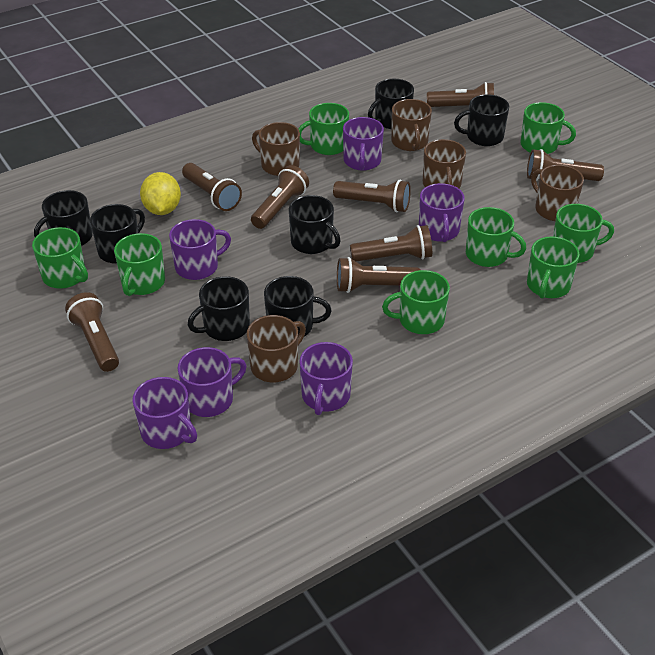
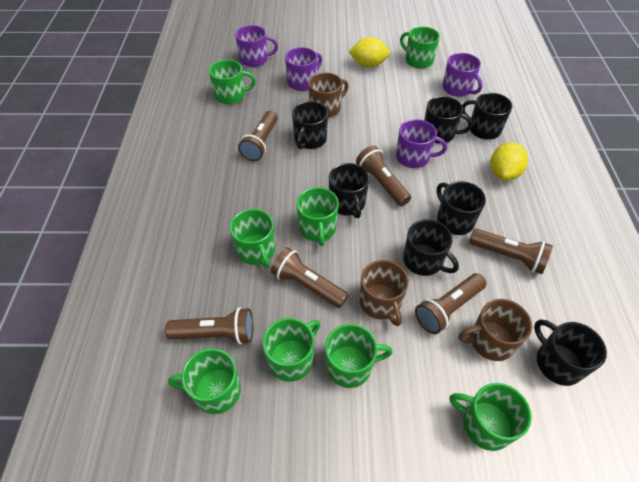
brown flashlight: [65,292,119,372] [182,163,242,211] [251,165,309,229] [333,180,411,212] [337,257,421,293] [350,225,432,262] [427,82,494,107] [527,149,604,181] = 8 -> [165,307,253,345] [238,111,278,161] [271,247,349,308] [356,146,411,206] [415,273,487,334] [469,229,553,274] = 6
brown mug: [247,315,306,382] [252,122,300,176] [391,99,432,151] [423,139,466,188] [531,165,584,221] = 5 -> [308,73,349,118] [359,260,409,326] [458,299,532,361] = 3
purple mug: [132,377,197,449] [169,219,231,280] [178,347,247,417] [299,342,353,415] [343,117,384,171] [419,183,465,242] = 6 -> [235,25,278,67] [285,47,322,91] [396,119,447,168] [443,53,482,97] = 4
yellow lemon: [140,172,181,215] = 1 -> [349,37,390,68] [490,142,528,181] = 2

